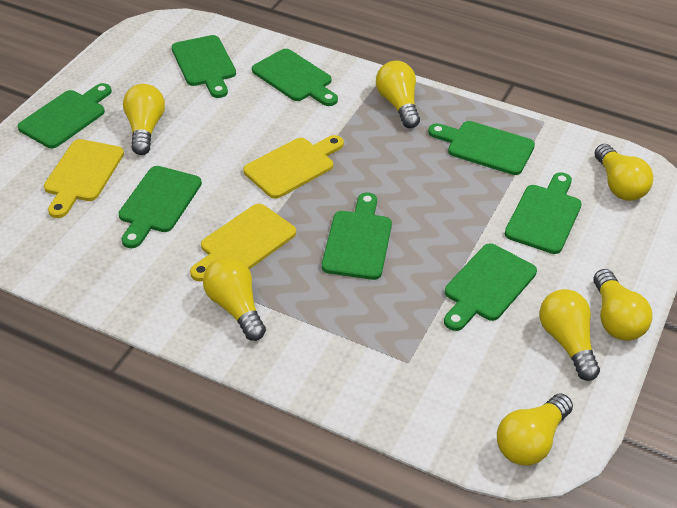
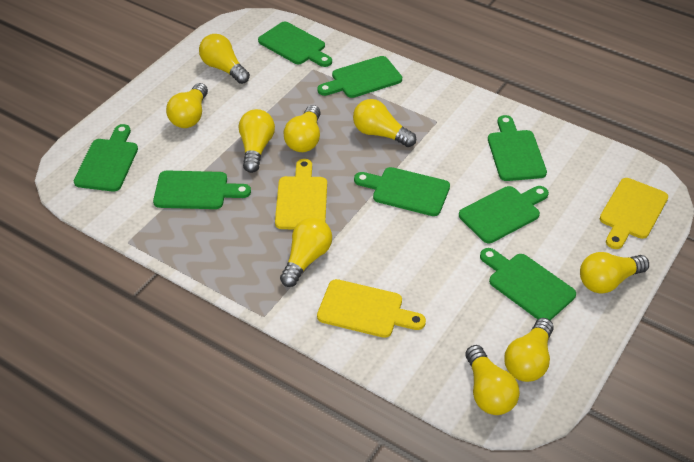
yellow light bulb: [123,84,165,155] [203,257,266,341] [376,61,420,128] [497,393,573,466] [539,289,600,381] [594,144,653,201] [594,269,652,341] = 7 -> [166,83,208,128] [199,34,250,84] [239,109,275,173] [280,218,332,287] [284,105,321,152] [353,99,416,147] [465,345,520,415] [504,318,554,382] [580,252,649,294] = 9

